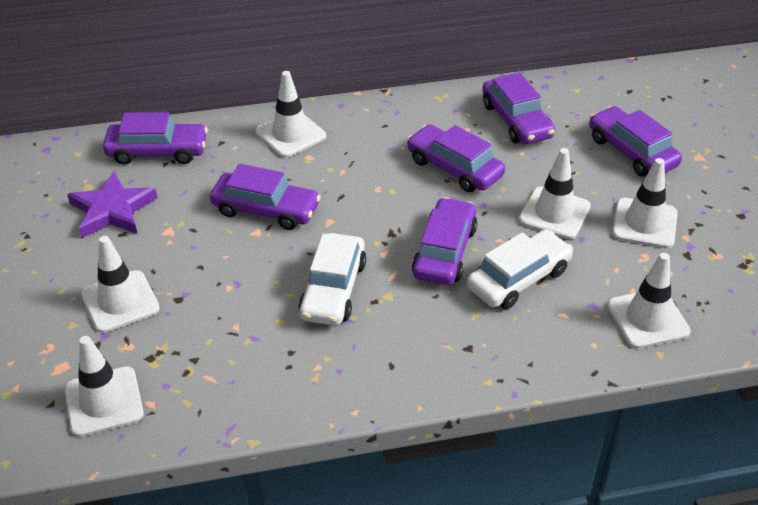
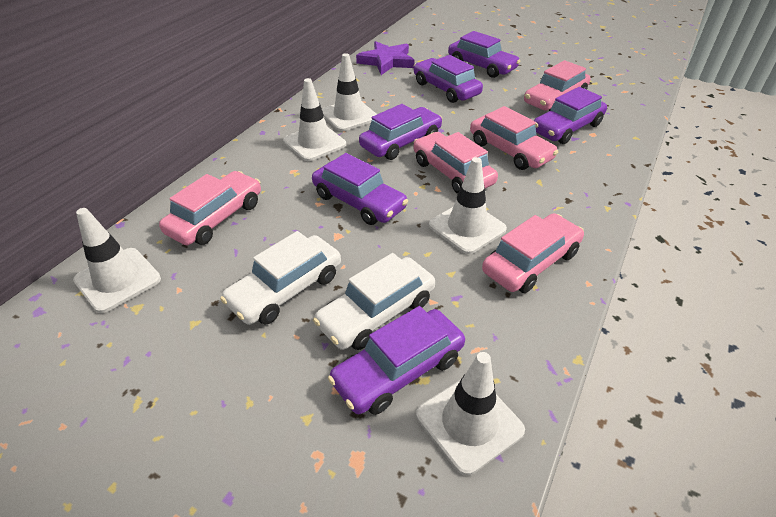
pink car: none = 0 -> [159,171,261,245] [413,132,498,194] [470,106,558,170] [482,213,584,293] [524,60,590,111] = 5
white traffic cone: [64,336,144,437] [81,236,160,333] [256,71,326,158] [519,148,591,239] [607,253,691,349] [612,158,677,248] = 6 -> [73,208,161,313] [283,78,346,161] [322,53,377,131] [416,352,525,475] [429,157,507,254] = 5

